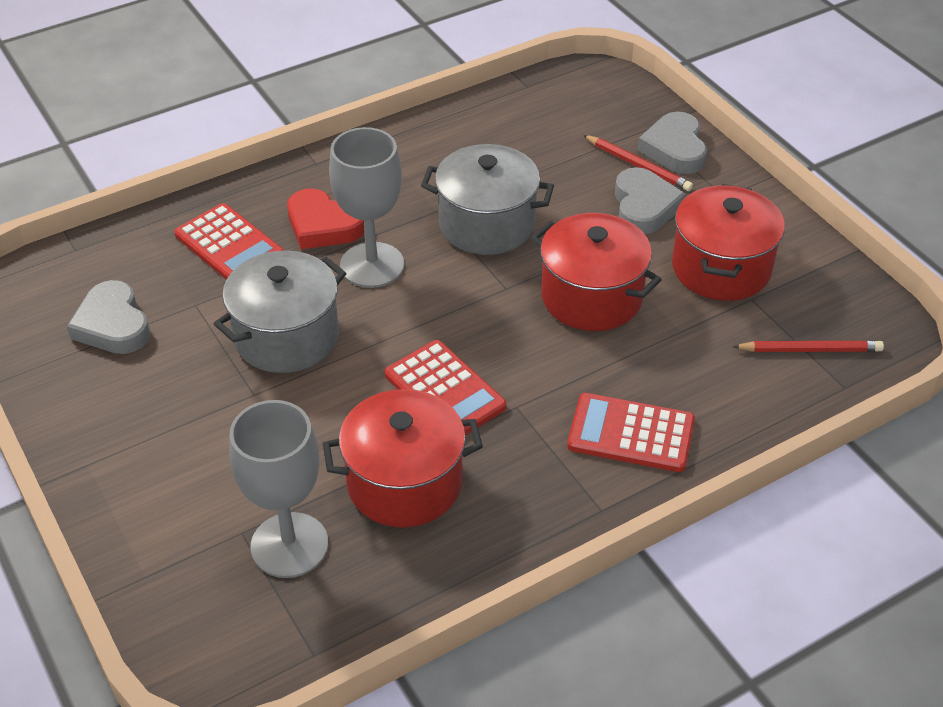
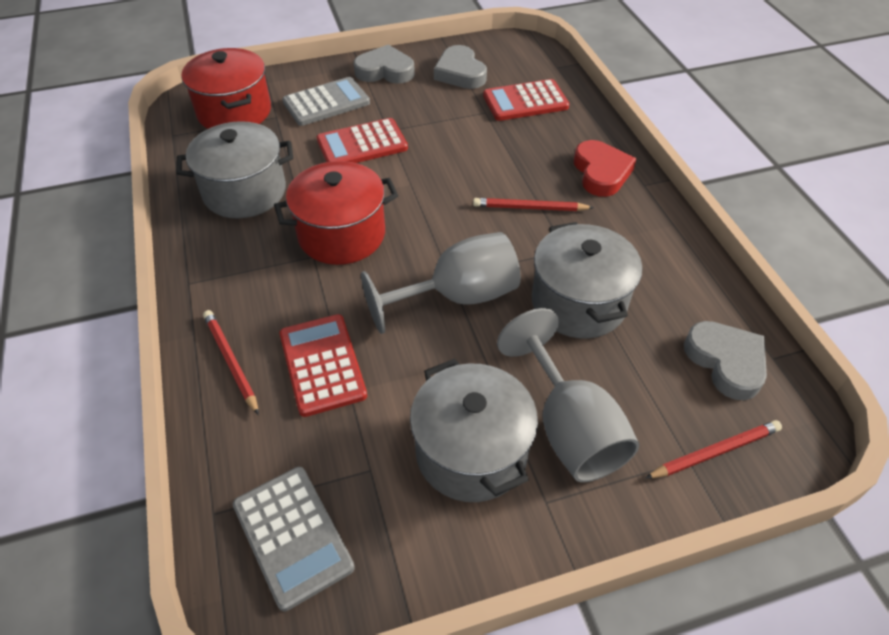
grey calculator: none = 0 -> [233,467,355,611] [282,77,370,126] = 2
grey pot: [214,250,346,373] [421,144,554,255] = 2 -> [176,121,293,219] [410,359,538,502] [532,222,642,339] = 3
red pencil: [583,135,693,191] [732,341,884,352] = 2 -> [203,310,259,415] [473,198,594,211] [645,420,782,479] = 3
red pot: [322,389,483,528] [531,213,662,331] [672,184,785,301] = 3 -> [181,48,271,129] [274,161,398,265] = 2

